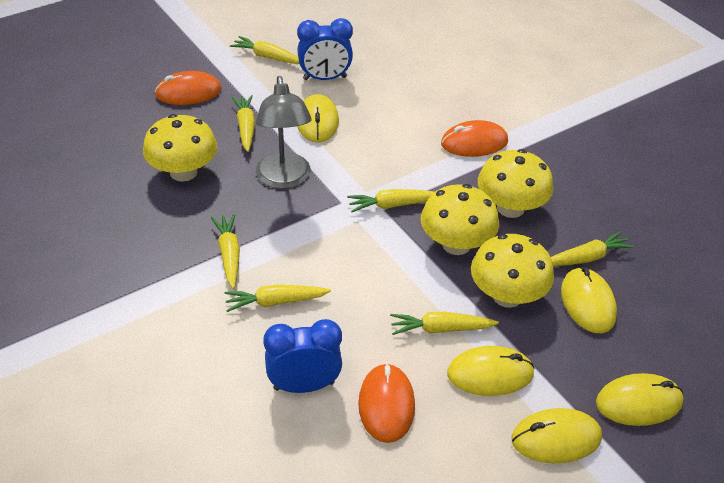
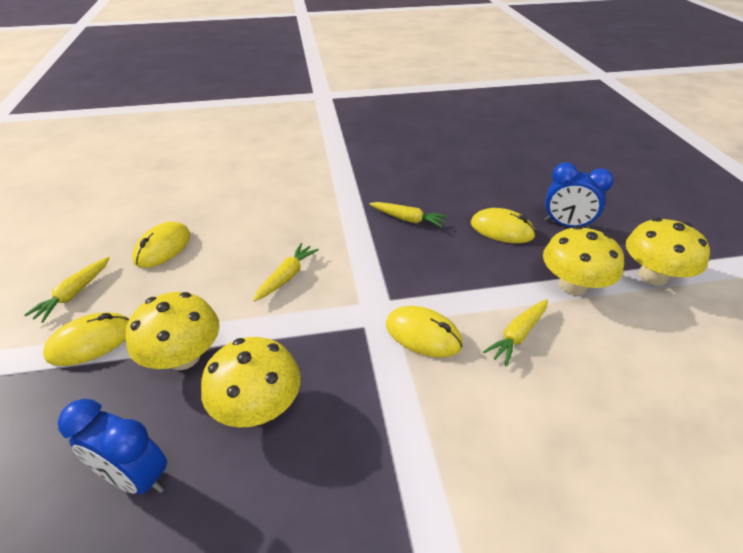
grey lamp: [256,76,312,189] = 1 -> none = 0
orange mouse: [155,71,222,105] [358,363,415,443] [441,120,508,157] = 3 -> none = 0
yellow carrot: [211,214,240,289] [224,285,331,312] [230,36,299,64] [231,95,255,152] [347,189,434,212] [390,312,499,335] [551,231,634,266] = 7 -> [24,257,110,323] [253,243,319,302] [369,202,448,228] [483,299,548,366] = 4
yellow mouse: [297,94,339,143] [447,346,535,396] [511,408,602,463] [561,267,617,333] [596,373,683,426] = 5 -> [43,312,129,366] [132,222,190,268] [386,306,463,357] [471,208,536,243] = 4

